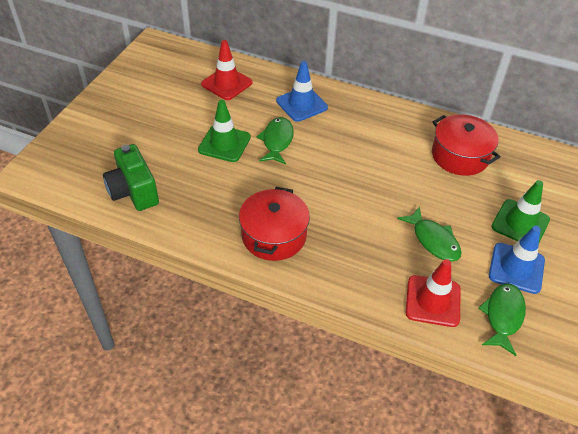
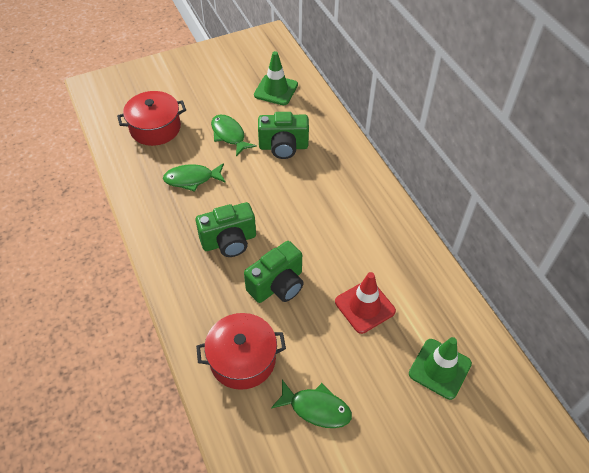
blue traffic cone: [276,61,328,122] [489,226,545,294] = 2 -> none = 0
green camera: [103,144,159,211] = 1 -> [196,202,256,257] [244,241,304,303] [258,112,309,159] = 3
red traffic cone: [201,40,253,100] [406,259,461,327] = 2 -> [335,272,396,334] = 1

